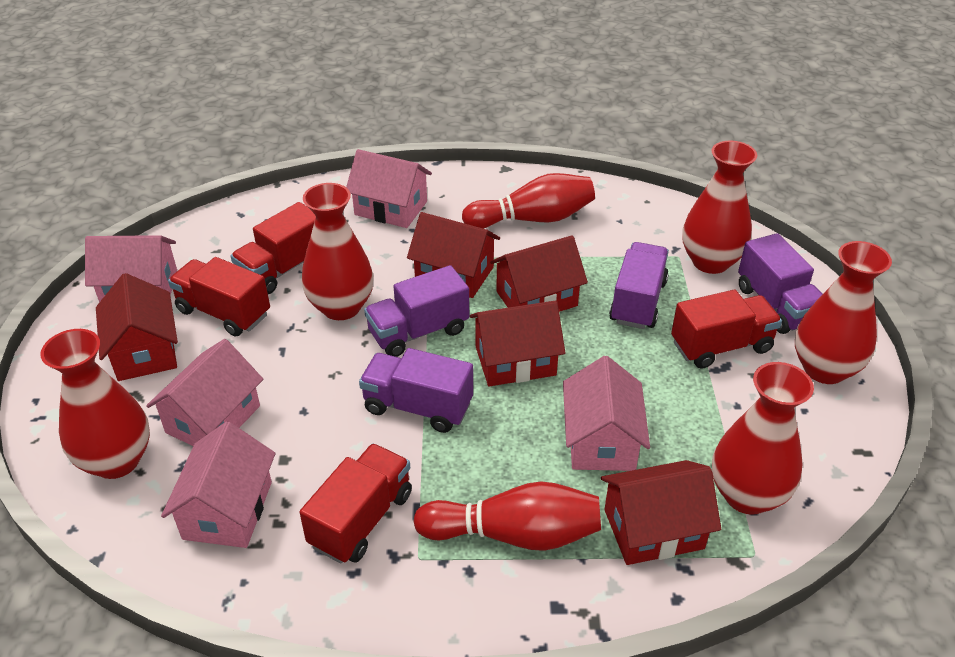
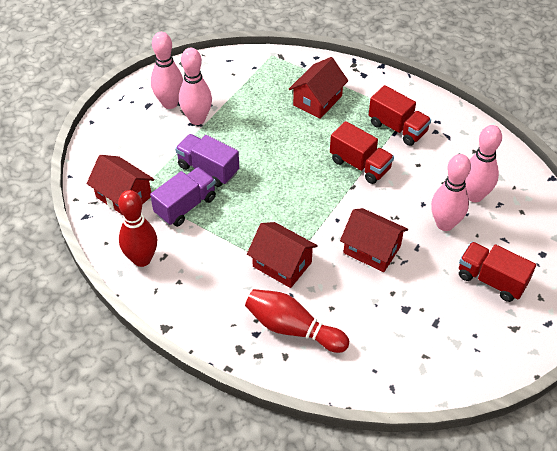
pink bowling pin: none = 0 -> [151,32,183,109] [179,48,212,125] [431,154,471,231] [465,125,502,202] = 4
pink house: [85,235,177,302] [146,339,263,446] [161,422,276,548] [346,149,432,228] [563,356,650,471] = 5 -> none = 0
purple truck: [359,348,473,433] [364,265,469,357] [609,242,669,329] [738,233,822,334] = 4 -> [150,167,216,227] [175,134,239,187] = 2
red house: [96,273,178,381] [407,212,500,298] [470,301,565,386] [490,235,588,312] [601,460,721,565] = 5 -> [87,155,155,216] [247,222,318,288] [289,57,348,119] [340,208,408,272] = 4
red truck: [168,257,270,337] [230,202,316,294] [300,443,412,564] [671,290,782,369] = 4 -> [330,121,394,184] [369,85,431,146] [459,242,536,302] = 3
red vase: [40,329,150,479] [302,183,373,320] [682,140,757,274] [712,362,814,515] [795,241,892,384] = 5 -> none = 0

